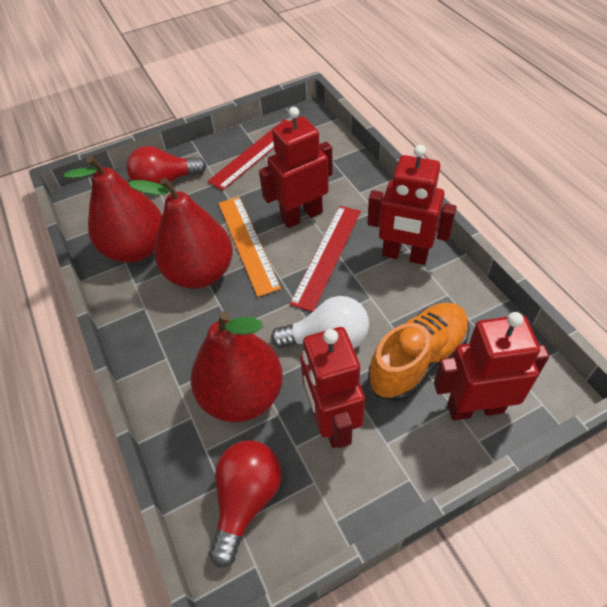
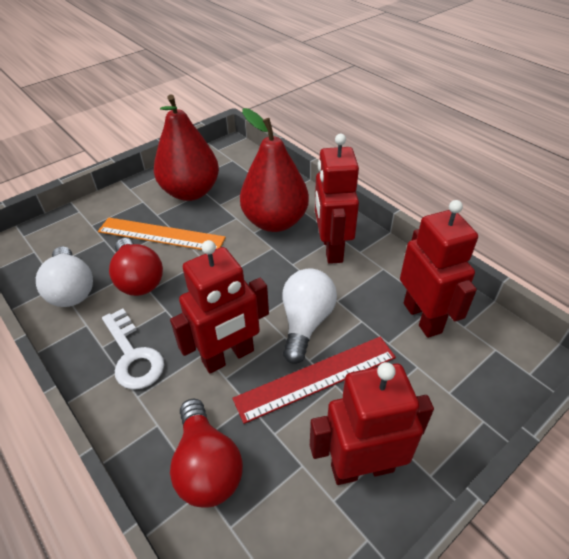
orange shoe: [368,303,470,402] = 1 -> none = 0
red pear: [64,156,162,263] [128,178,233,289] [191,311,283,422] = 3 -> [154,94,219,201] [240,108,309,232] = 2
red ruler: [207,119,288,191] [289,206,361,312] = 2 -> [233,337,396,424] = 1
white key: none = 0 -> [102,309,164,390] = 1
white light bulb: [271,296,369,349] = 1 -> [36,246,93,307] [282,268,337,364] = 2

